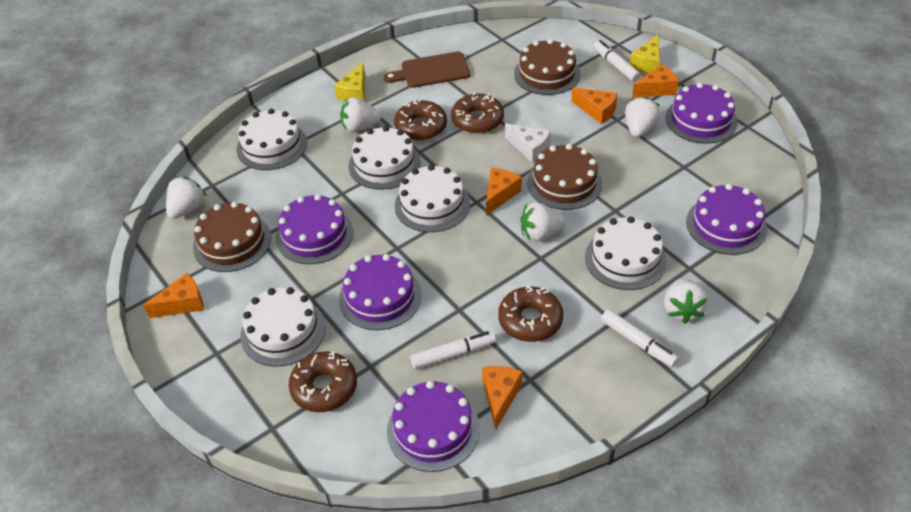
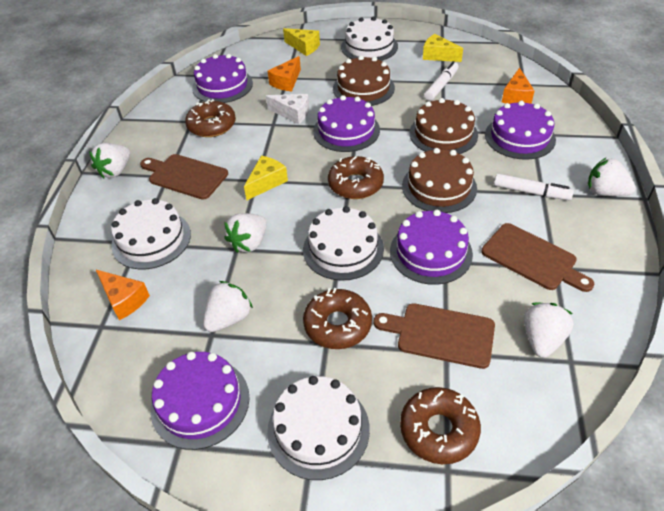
brown cutting board: [384,51,471,88] = 1 -> [140,154,228,200] [374,303,495,369] [481,223,594,292] = 3
orange cheese: [143,273,204,318] [482,366,523,429] [486,168,522,216] [571,87,618,124] [632,64,679,98] = 5 -> [96,270,150,320] [268,56,301,91] [502,68,535,104] = 3
white cake: [237,109,307,170] [240,287,325,366] [349,126,421,190] [395,165,470,232] [585,216,667,290] = 5 -> [111,198,191,269] [267,376,370,480] [303,206,384,281] [341,17,398,61] = 4
white marker: [410,331,496,369] [593,40,641,82] [601,309,679,367] = 3 -> [424,61,459,101] [494,174,574,200] = 2
yellow cheese: [334,63,365,101] [630,35,660,73] = 2 -> [244,156,288,200] [283,28,320,56] [423,34,463,62] = 3

